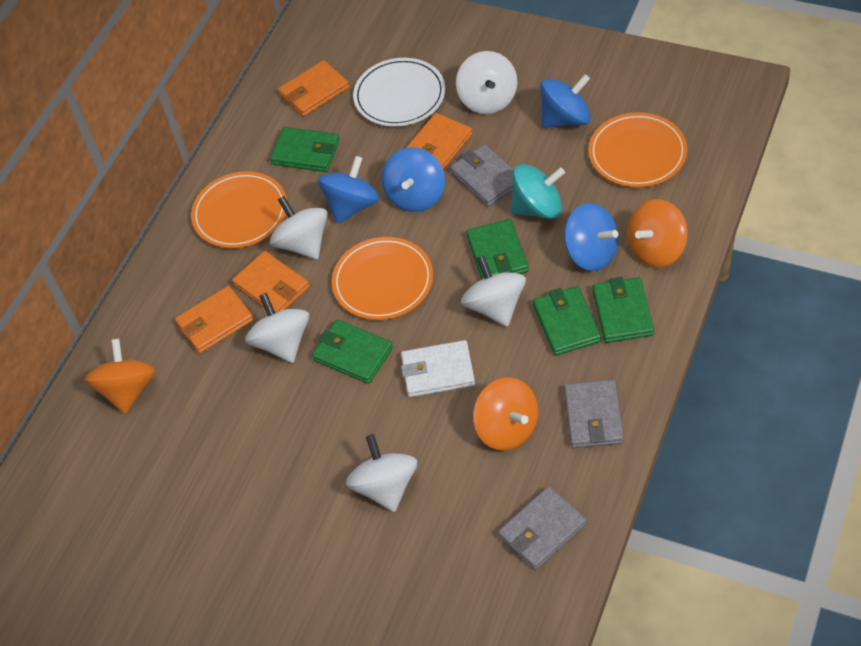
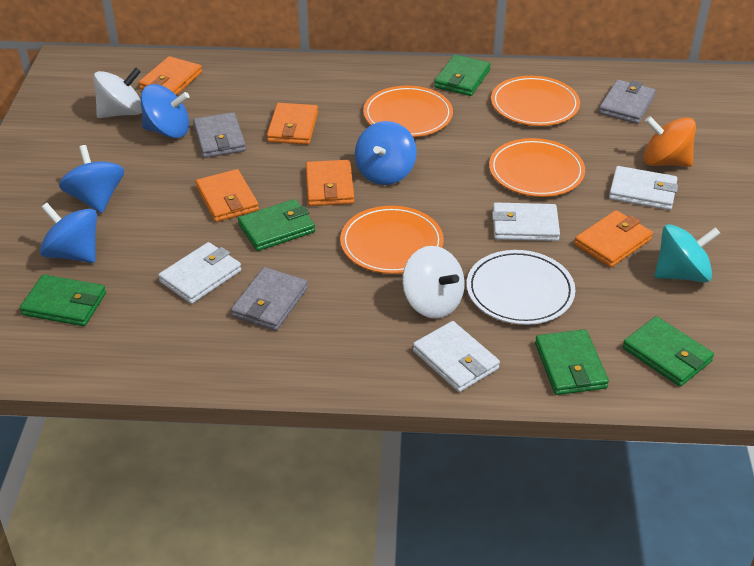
orange plate: [191,171,287,248] [332,237,433,320] [588,112,687,187] = 3 -> [340,206,444,274] [363,86,453,137] [489,138,585,197] [491,76,580,126] = 4
orange spinning top: [84,339,156,414] [473,377,538,451] [627,199,688,268] = 3 -> [643,116,696,167] = 1
orange wallet: [175,286,254,353] [232,251,309,313] [278,60,349,117] [406,113,472,170] = 4 -> [139,56,202,95] [196,169,259,222] [267,103,318,145] [306,160,354,206] [574,210,653,267] = 5
white spinning top: [245,293,309,363] [270,196,328,260] [346,434,417,512] [456,51,517,114] [461,256,526,327] = 5 -> [93,68,142,118] [402,246,465,319] = 2
white wallet: [401,340,475,397] = 1 -> [158,242,241,304] [413,321,500,392] [492,202,560,241] [609,166,678,210] = 4

